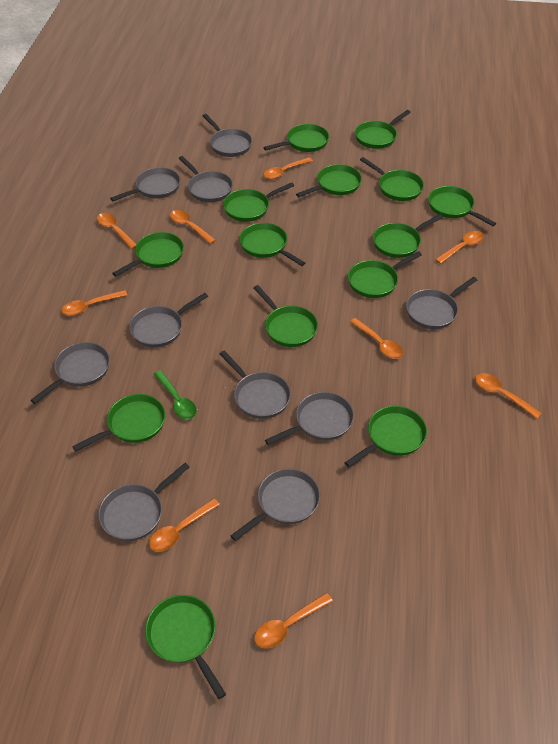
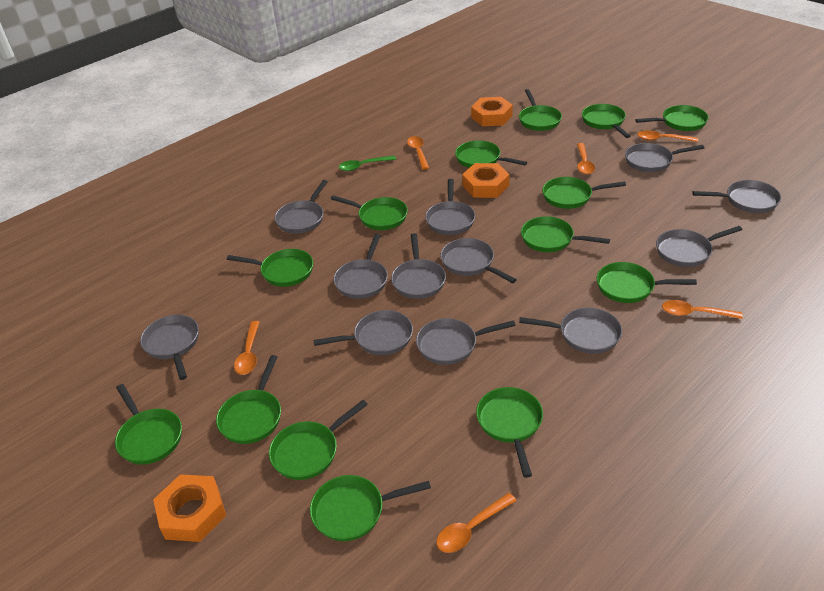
grey pan: [30,342,110,404] [98,463,190,541] [110,167,180,201] [129,293,208,348] [179,156,233,202] [203,114,252,157] [220,351,291,419] [231,469,320,541] [265,392,354,445] [406,277,478,329] = 10 -> [140,315,199,380] [275,180,328,234] [314,310,413,355] [333,234,388,299] [391,233,446,299] [416,318,516,365] [425,179,475,235] [440,238,517,283] [519,308,622,354] [625,143,704,172] [656,226,742,267] [693,180,781,213] = 12
orange nut: none = 0 -> [153,474,226,542] [462,163,509,198] [471,97,513,126] = 3
orange spoon: [61,290,127,316] [97,213,136,249] [149,498,220,552] [170,210,216,244] [254,593,333,648] [264,157,313,179] [350,318,403,359] [435,231,484,264] [475,373,542,419] = 9 -> [234,321,260,375] [407,136,429,170] [436,493,517,553] [577,143,595,175] [637,130,698,142] [662,300,743,319] = 6

